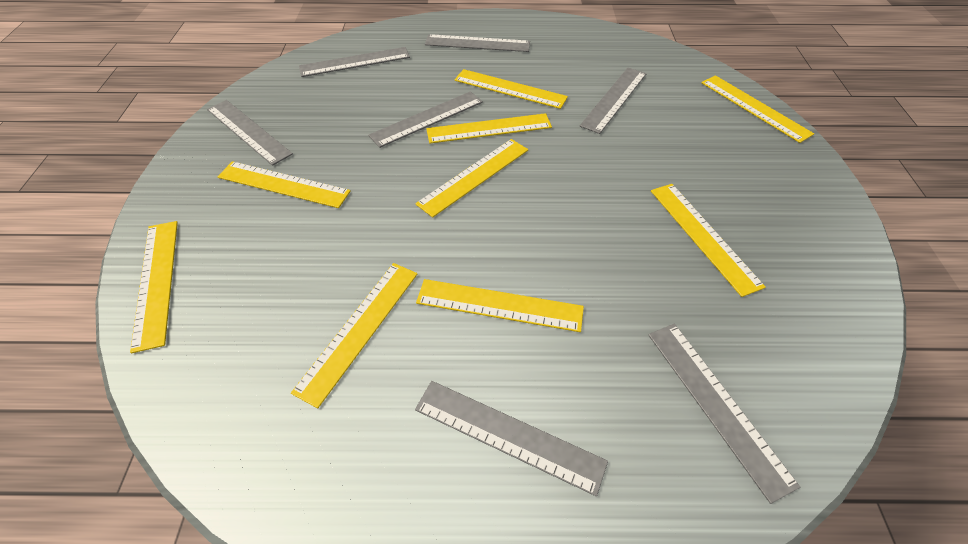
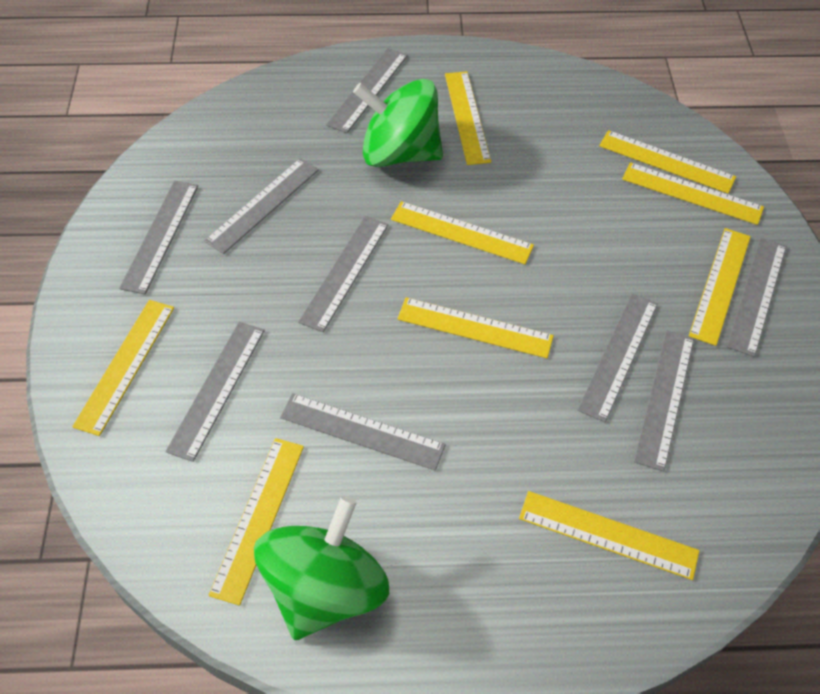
green spinning top: none = 0 -> [254,496,389,640] [353,79,443,167] = 2
grey ruler: [207,100,293,166] [299,47,410,77] [368,91,483,148] [415,381,608,496] [425,34,530,52] [580,68,646,134] [648,324,800,504] = 7 -> [119,181,198,294] [165,322,265,462] [204,158,319,254] [280,393,446,470] [298,216,388,332] [326,48,408,133] [577,294,658,422] [634,331,694,471] [726,237,786,357] = 9

